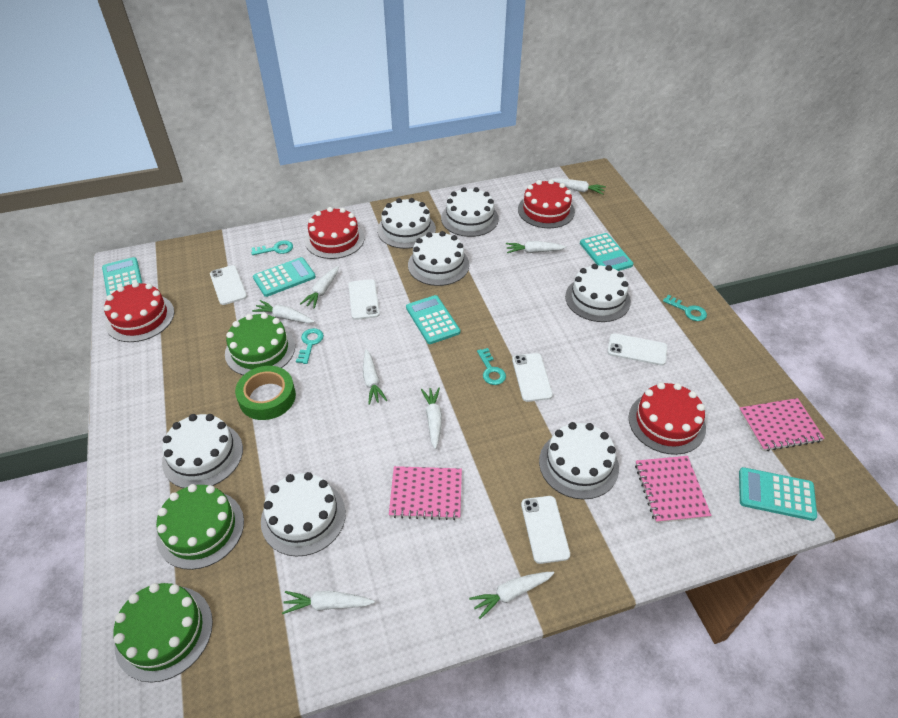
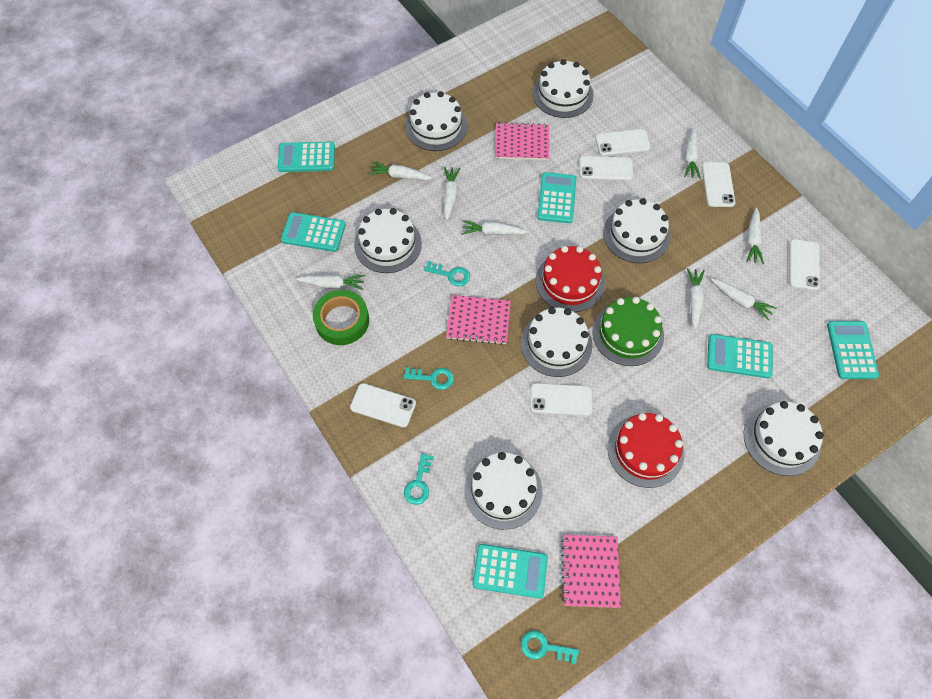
green cake: [113,583,213,682] [156,484,244,570] [225,313,295,375] = 3 -> [592,297,664,366] = 1
red cake: [104,282,174,342] [305,207,365,259] [518,179,575,228] [629,382,706,455] = 4 -> [536,246,605,312] [607,413,684,488] = 2
turquoise calculator: [102,257,142,296] [253,257,316,297] [406,295,460,344] [580,233,633,271] [739,467,817,521] = 5 -> [277,141,335,172] [281,212,346,252] [473,544,548,599] [537,172,577,223] [707,334,773,379] [827,321,879,379] = 6
white phone: [210,265,247,305] [348,279,380,320] [512,353,553,402] [521,496,570,564] [607,333,667,366] = 5 -> [350,383,416,428] [530,383,592,416] [579,156,633,181] [595,129,651,156] [702,162,735,207] [789,239,820,291] = 6

